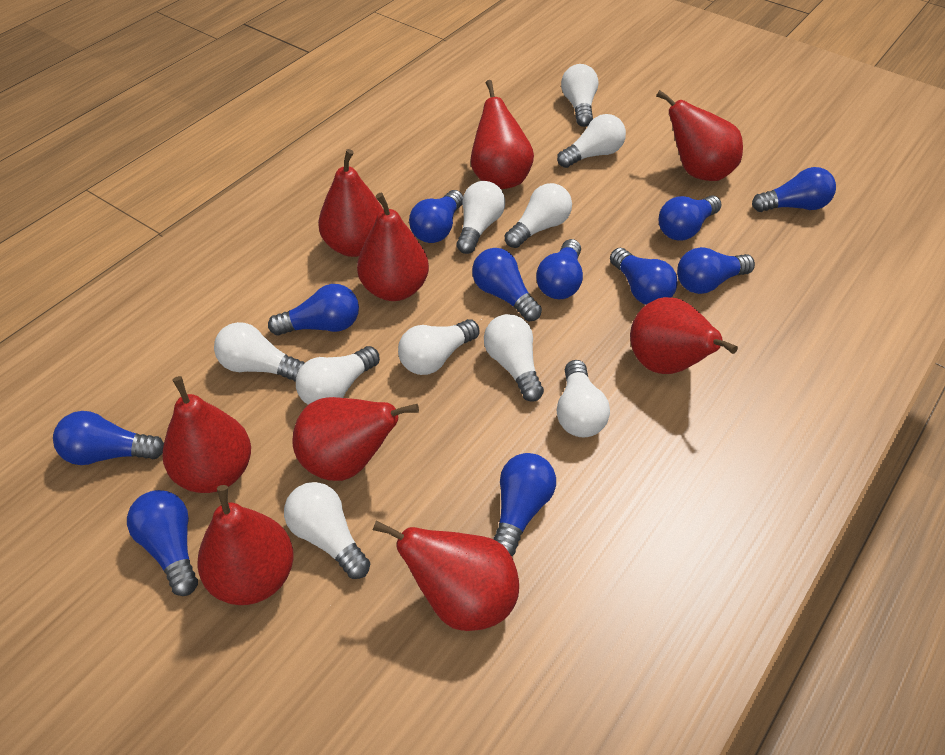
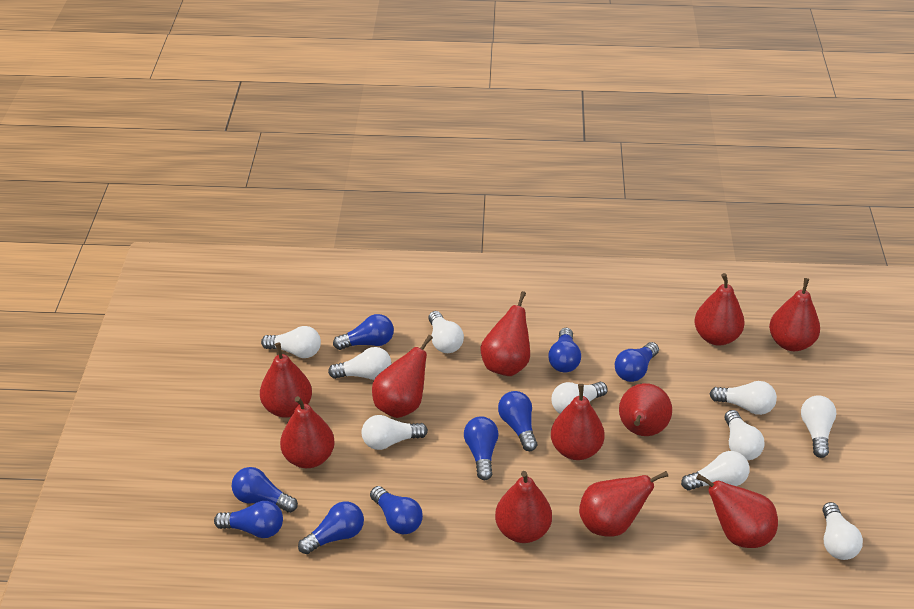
blue light bulb: [53,411,164,465] [127,490,198,596] [268,284,359,336] [409,190,463,243] [472,248,542,322] [494,453,556,556] [536,239,583,299] [610,248,678,305] [659,195,722,241] [677,247,755,294] [752,167,836,212] = 11 -> [214,501,283,538] [232,467,298,513] [298,501,364,554] [333,314,394,350] [370,486,423,534] [464,416,499,480] [498,391,537,451] [549,328,581,372] [615,342,659,382] = 9
red pear: [163,376,251,493] [197,485,294,605] [292,397,419,481] [318,149,383,257] [357,193,429,301] [373,520,519,631] [471,80,534,189] [630,297,738,374] [656,90,743,181] = 9 -> [260,342,312,418] [280,396,335,468] [372,335,433,418] [480,291,530,376] [495,471,552,543] [551,384,605,460] [579,471,668,537] [619,383,672,436] [694,273,745,346] [696,474,778,548] [769,278,820,351] = 11

